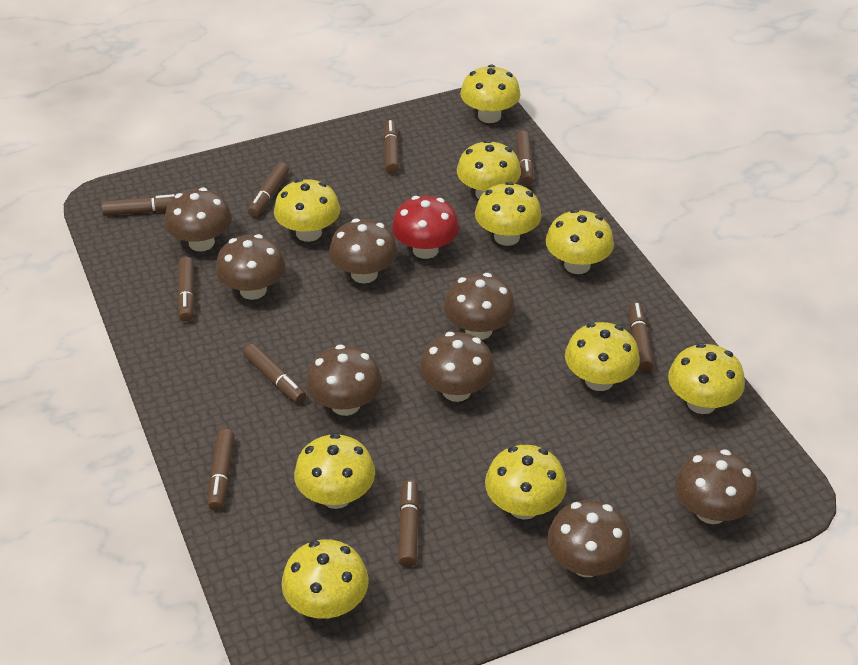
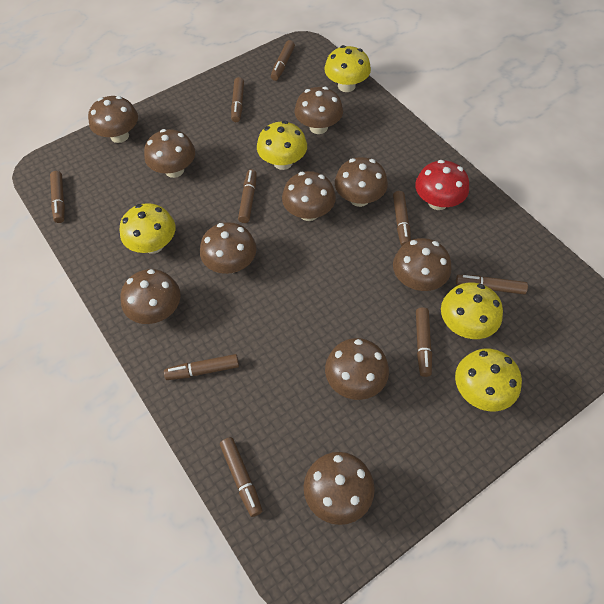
brown mushroom: [164,187,232,251] [215,234,285,300] [306,345,382,416] [329,219,398,284] [419,332,495,402] [444,273,516,340] [547,500,632,577] [675,449,758,524] = 8 -> [88,96,138,143] [121,269,181,324] [144,129,195,178] [200,222,256,274] [282,171,336,221] [294,87,343,134] [304,452,375,525] [325,338,389,400] [335,157,388,207] [393,238,451,291] = 10
yellow mushroom: [274,179,340,242] [282,539,369,619] [294,433,375,509] [457,140,521,199] [460,65,521,123] [475,182,542,246] [485,445,567,520] [545,209,614,274] [565,322,640,391] [668,343,745,414] = 10 -> [120,203,175,254] [257,121,307,170] [324,45,371,92] [441,282,503,339] [455,349,522,411] = 5

